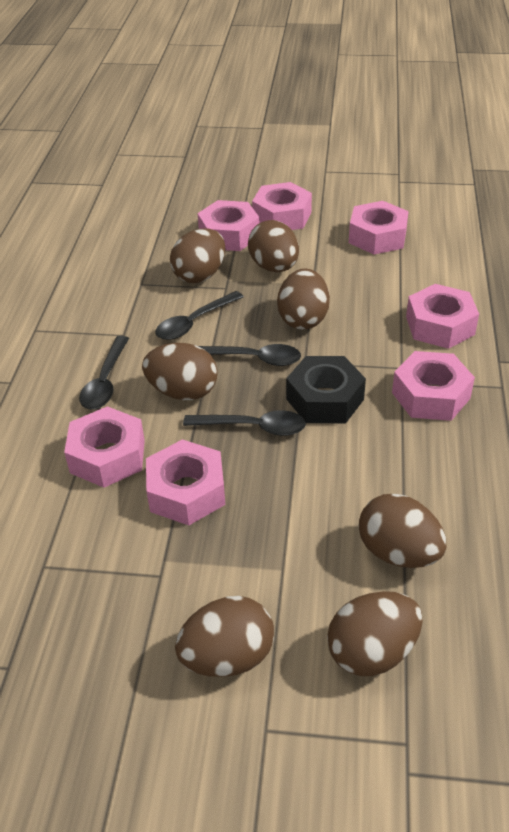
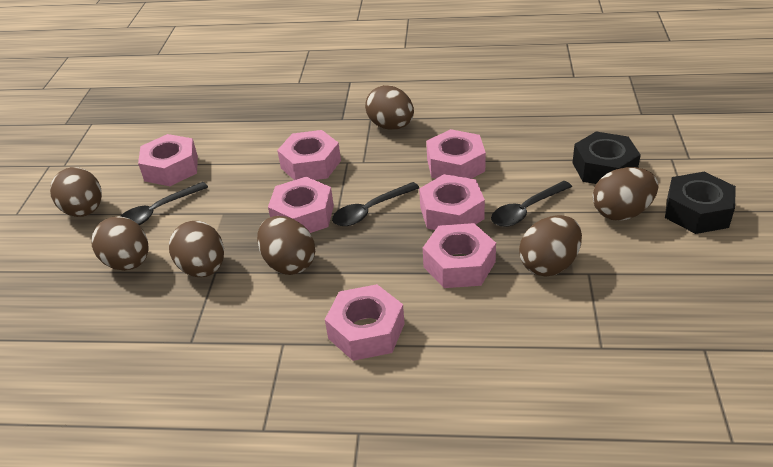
black nut: [286,356,366,423] = 1 -> [572,132,641,184] [665,172,736,234] = 2
black spoon: [79,336,129,409] [155,291,244,340] [183,410,306,436] [199,344,301,366] = 4 -> [121,182,208,225] [332,182,419,226] [491,181,572,227] = 3

